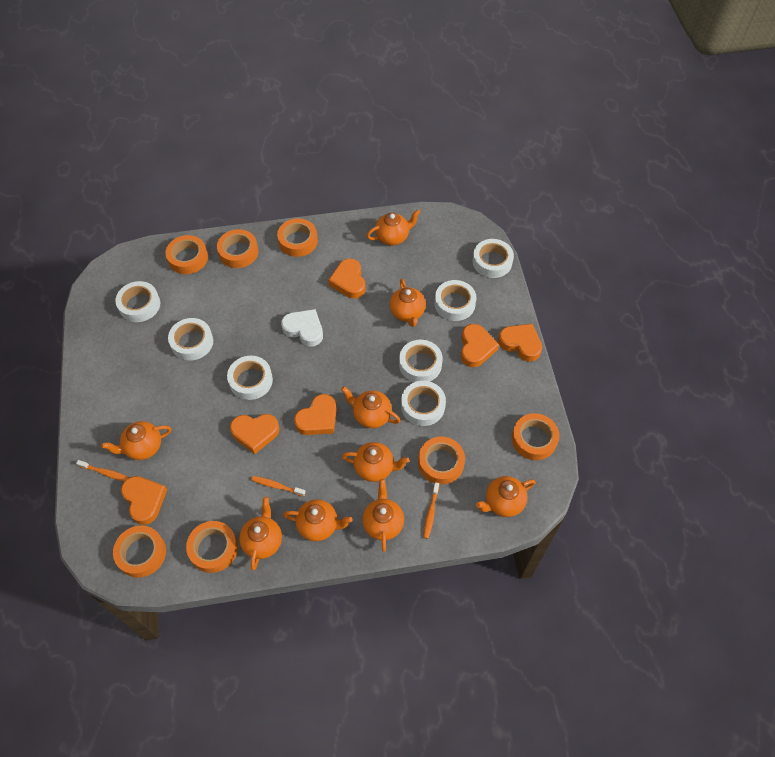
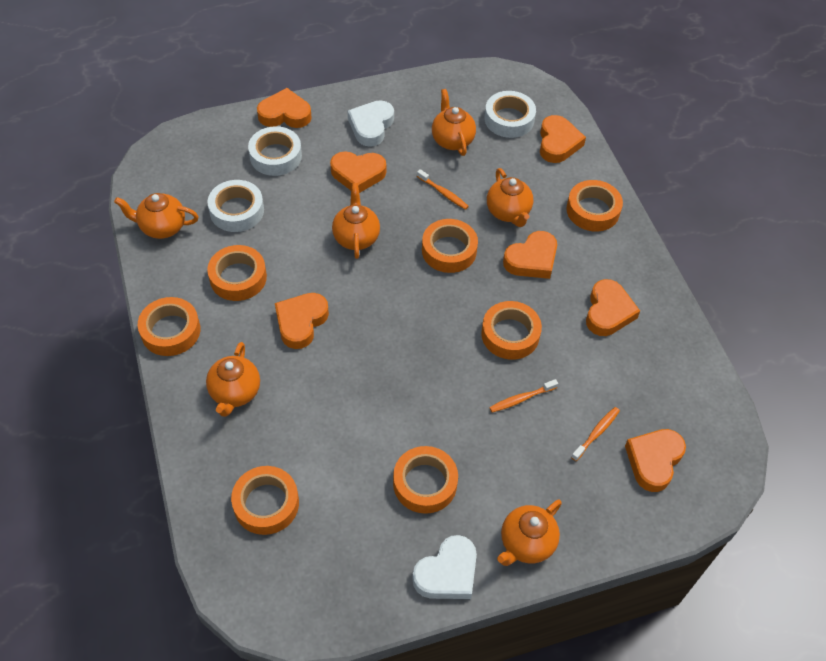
orange heart: [121,476,167,525] [230,414,280,454] [294,394,337,435] [328,259,365,298] [461,324,499,367] [498,324,542,362] = 6 -> [257,88,312,128] [275,293,329,349] [330,151,386,193] [503,231,557,279] [540,115,586,163] [586,279,640,336] [625,429,686,492] = 7
orange teapot: [101,421,171,460] [239,497,282,570] [283,499,353,541] [341,386,401,428] [342,442,409,482] [362,479,404,552] [367,210,420,246] [390,279,426,327] [476,476,536,517] = 9 -> [114,193,199,239] [206,342,260,417] [332,183,380,259] [432,89,476,156] [487,168,533,227] [497,500,562,566] = 6
white heart: [281,309,323,347] = 1 -> [348,100,394,147] [412,535,477,599] = 2
white tape: [115,281,160,322] [168,318,213,361] [227,356,273,400] [399,340,443,382] [401,381,446,426] [434,280,476,321] [472,239,514,278] = 7 -> [208,180,264,232] [248,126,302,176] [485,91,536,138] = 3

